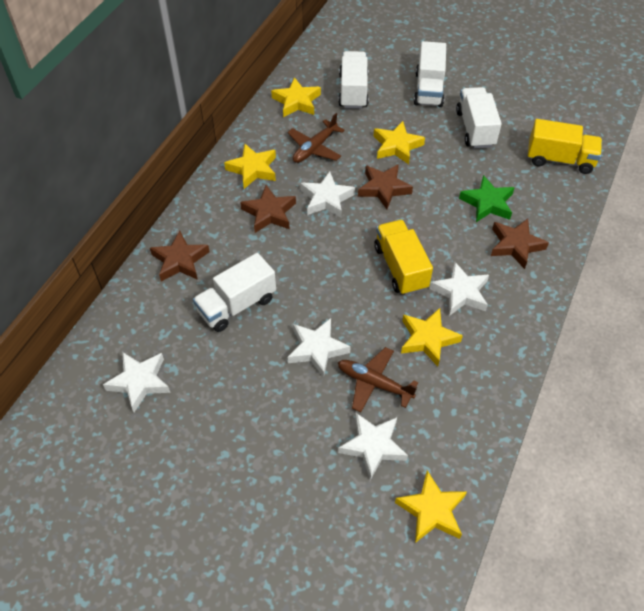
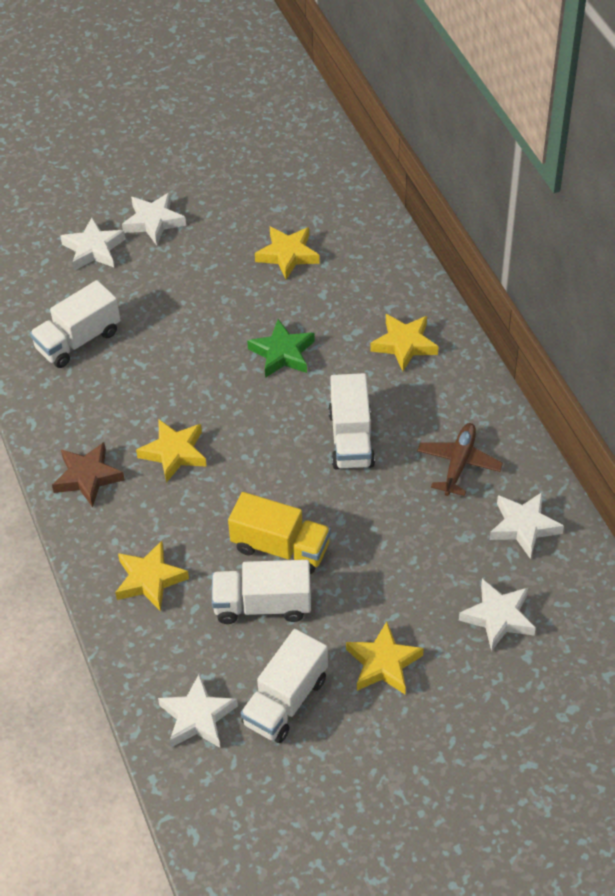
brown plane: [288,113,345,163] [338,347,418,413] = 2 -> [417,423,503,496] = 1
brown star: [150,231,210,282] [240,185,296,233] [358,164,413,209] [491,219,549,269] = 4 -> [52,442,125,507] = 1
yellow truck: [374,220,433,295] [528,119,602,174] = 2 -> [228,492,331,574] = 1

